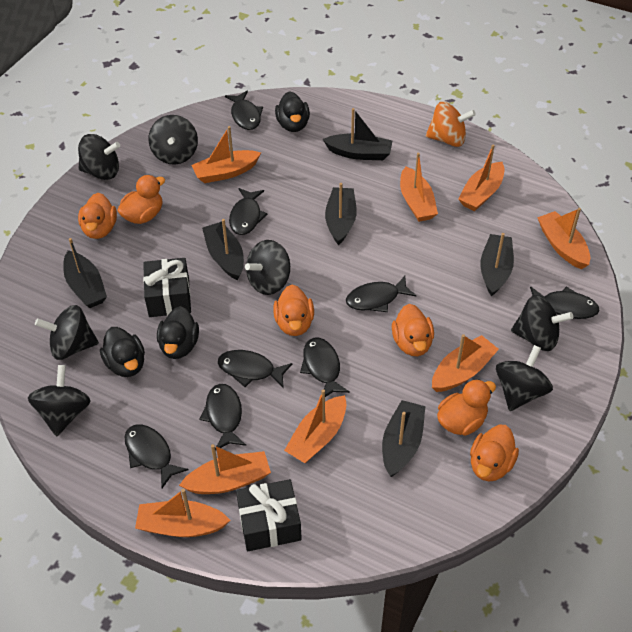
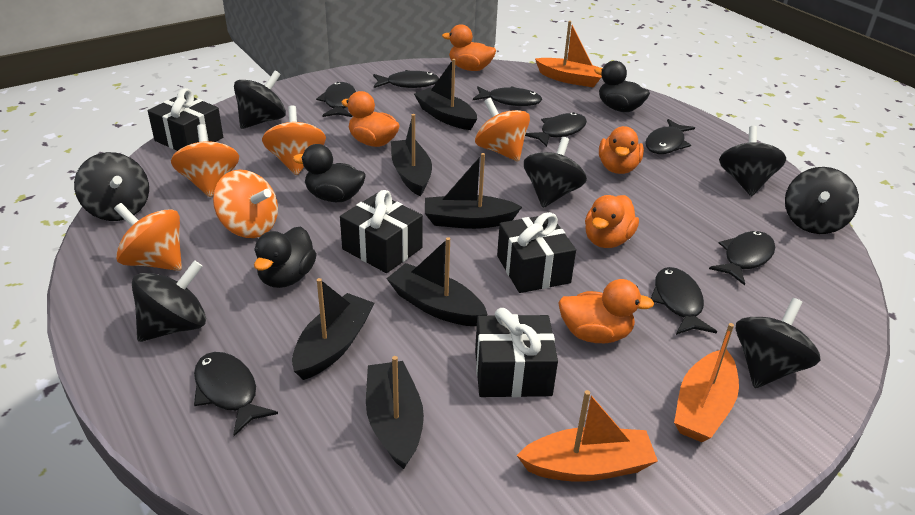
black gift: [143,258,191,317] [236,479,302,551] = 2 -> [148,88,223,151] [340,190,423,273] [475,308,558,397] [497,212,576,293] = 4
orange boat: [135,489,230,537] [179,444,271,494] [192,126,261,183] [284,389,347,463] [400,153,438,222] [432,334,499,392] [458,145,504,211] [537,208,590,269] = 8 -> [517,390,658,482] [535,21,602,88] [674,323,739,442] = 3
orange duck: [78,193,117,239] [117,175,165,224] [273,285,314,336] [392,304,434,356] [437,379,496,436] [470,425,519,482] = 6 -> [341,91,400,147] [442,24,496,71] [558,279,654,343] [585,195,639,248] [599,126,644,174] = 5
orange spinning top: [426,102,476,147] = 1 -> [114,203,182,271] [171,124,239,197] [213,170,278,238] [262,105,326,176] [475,98,530,162] = 5

